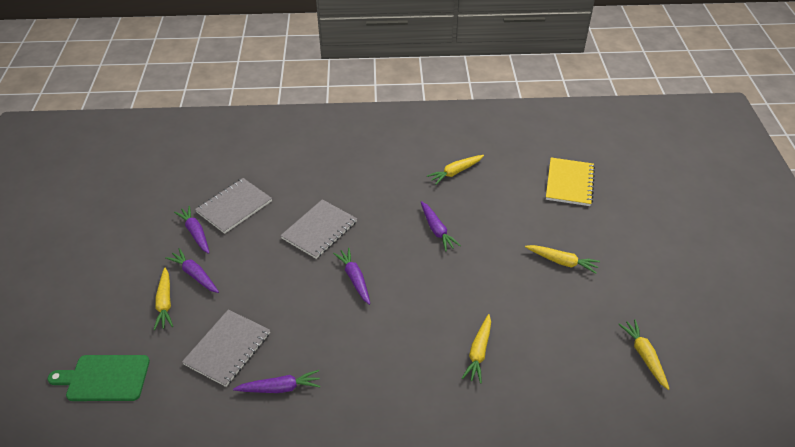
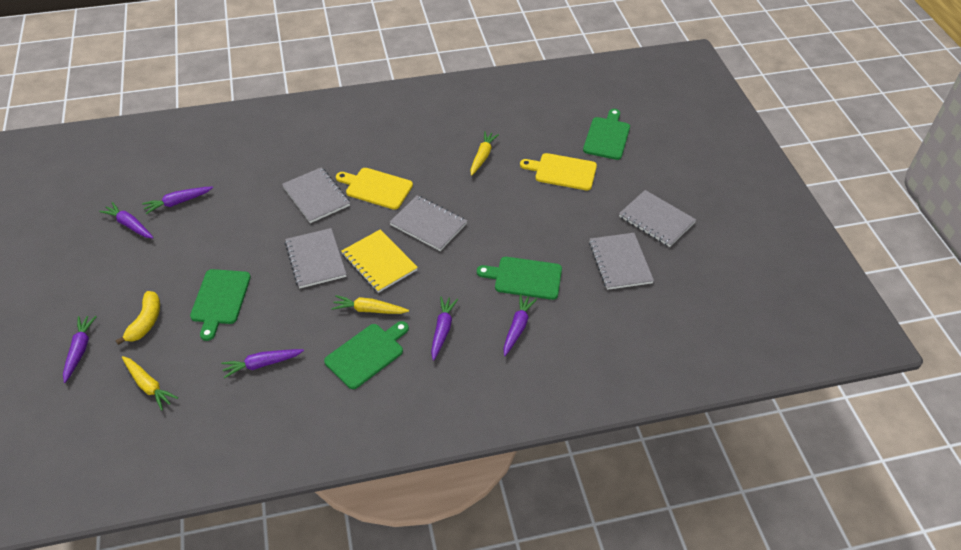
green cutting board: [47,355,150,401] = 1 -> [190,269,251,341] [324,321,409,389] [477,257,562,300] [583,109,630,160] = 4
grey notebook: [182,309,270,387] [195,178,272,234] [280,199,357,259] = 3 -> [282,167,350,223] [285,228,346,289] [390,195,467,251] [589,233,654,290] [619,190,696,247] = 5
purple carrot: [165,248,219,293] [174,206,209,254] [233,370,321,393] [333,248,370,305] [421,201,461,251] = 5 -> [63,316,97,383] [99,202,154,239] [142,186,213,214] [221,349,304,378] [431,297,458,361] [504,294,537,356] = 6
yellow banana: none = 0 -> [115,291,160,345] = 1
yellow carrot: [154,268,173,330] [427,155,484,185] [462,314,491,384] [525,245,600,274] [618,319,669,390] = 5 -> [122,356,178,411] [332,295,409,314] [470,131,499,176] = 3
yellow cutting board: none = 0 -> [336,168,413,210] [520,153,597,190] = 2

